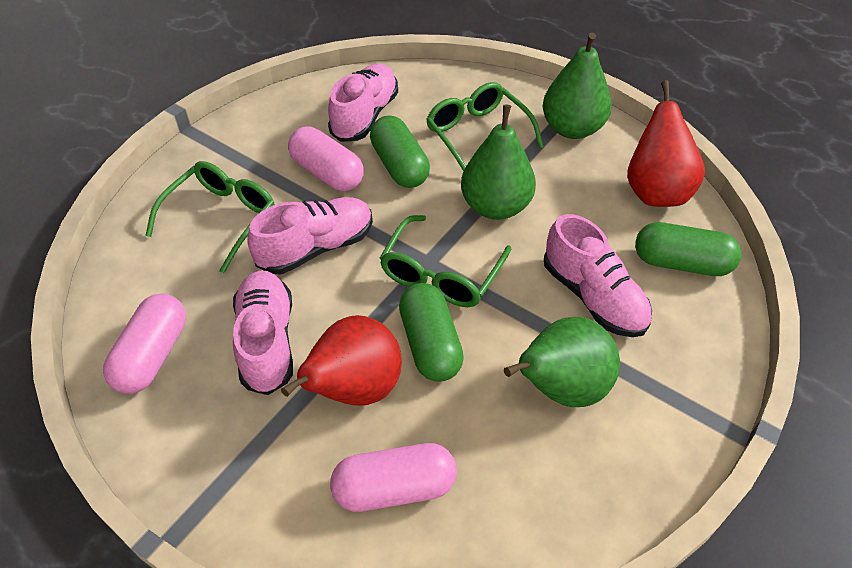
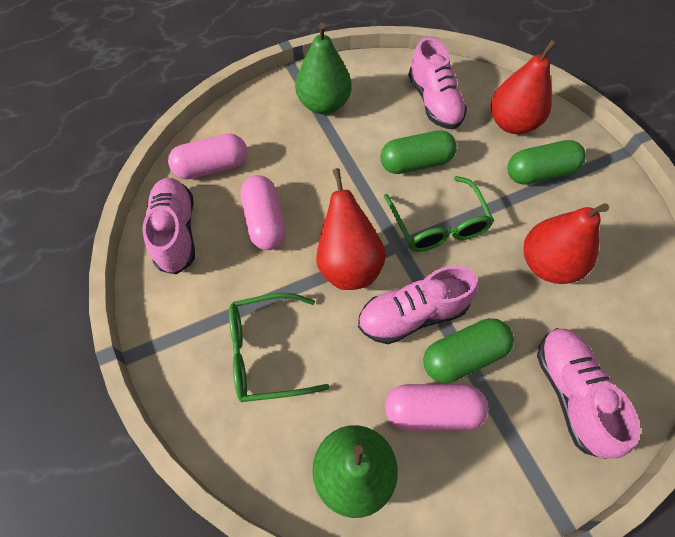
green glasses: [145,161,275,273] [380,215,511,307] [426,82,544,171] = 3 -> [229,293,329,402] [384,176,494,252] = 2
green pear: [461,105,536,220] [504,317,620,407] [543,32,612,139] = 3 -> [295,23,352,114] [312,425,398,518] = 2
red pear: [281,315,402,406] [627,80,705,207] = 2 -> [316,168,386,290] [491,39,557,134] [524,203,609,284] = 3

